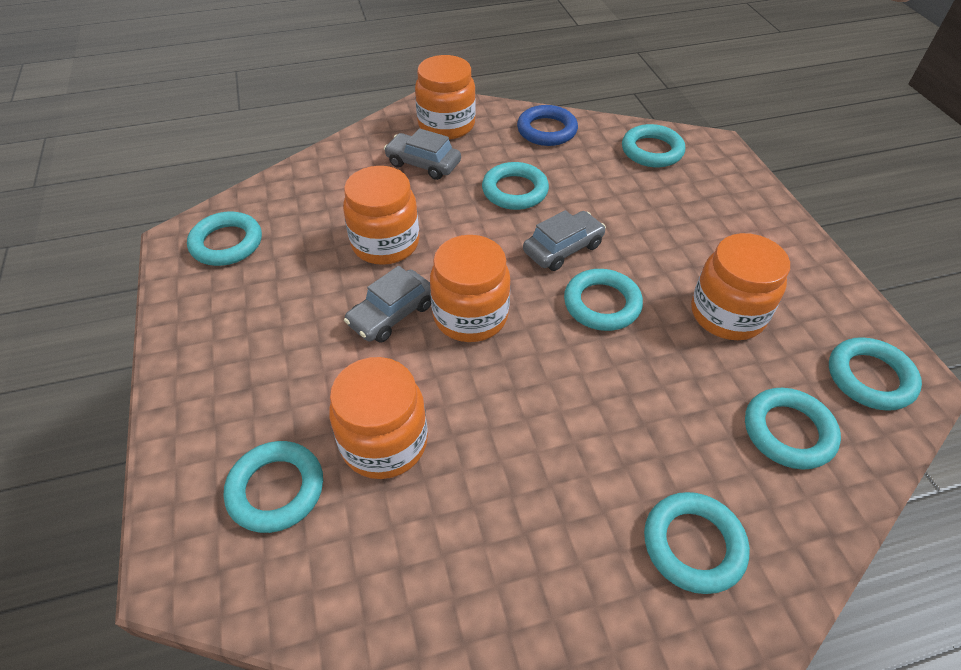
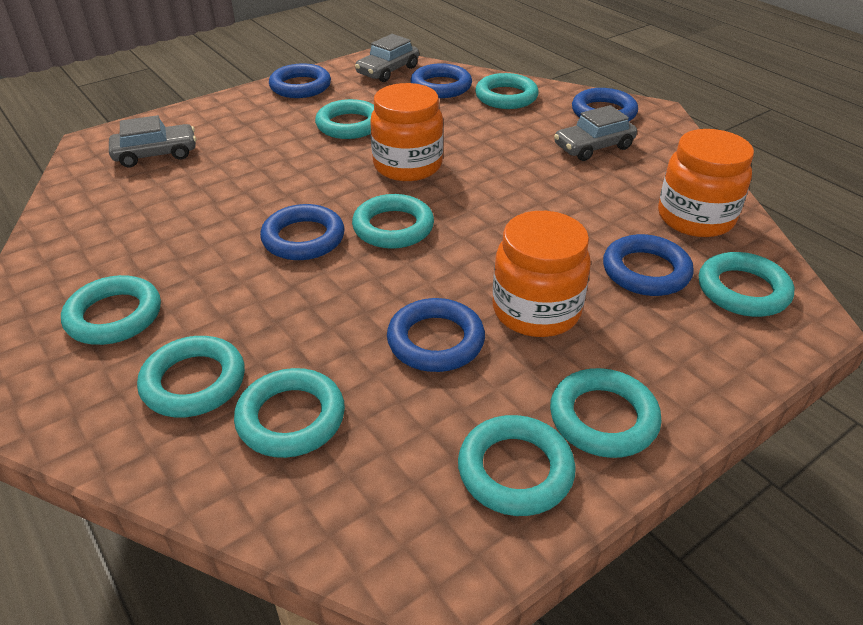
blue ring: [517,105,578,146] = 1 -> [260,204,345,260] [269,63,331,98] [387,298,485,372] [411,63,472,98] [572,88,638,122] [603,234,694,296] = 6
orange jar: [329,357,428,479] [343,166,419,265] [415,55,476,140] [430,235,510,342] [691,233,790,340] = 5 -> [370,83,443,181] [493,211,591,337] [658,129,754,237] = 3
turquoise ring: [187,211,262,266] [224,441,323,533] [482,162,549,210] [564,269,643,331] [622,124,685,167] [644,492,750,594] [745,388,841,469] [829,337,922,411] = 8 -> [61,275,161,345] [137,336,245,417] [234,368,345,458] [315,99,374,139] [352,194,434,249] [458,415,576,516] [475,73,539,109] [550,368,662,458] [699,252,795,317] = 9

